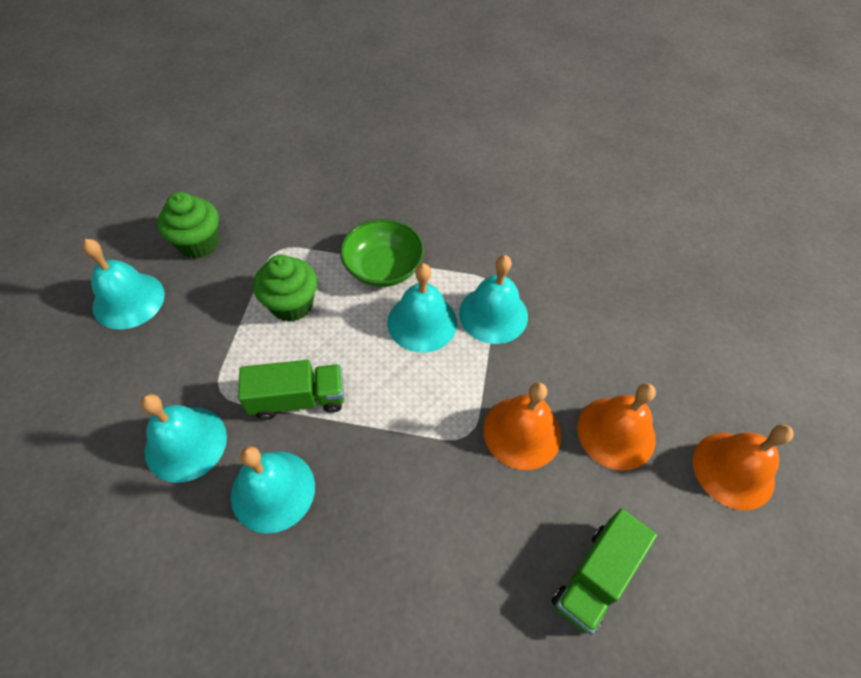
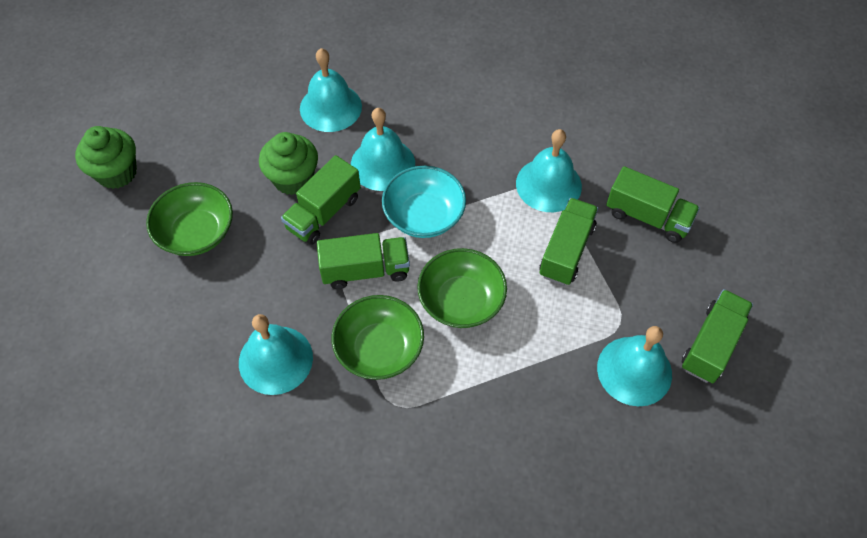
green bowl: [340,219,424,287] = 1 -> [146,182,233,256] [332,295,424,380] [417,248,507,328] = 3
green truck: [238,360,344,420] [552,509,657,635] = 2 -> [281,155,361,245] [317,233,410,289] [539,198,598,285] [606,166,700,243] [682,289,753,383] = 5
orange bell: [483,382,561,470] [577,383,656,471] [693,424,794,510] = 3 -> none = 0
turquoise bowl: none = 0 -> [382,166,466,238] = 1

